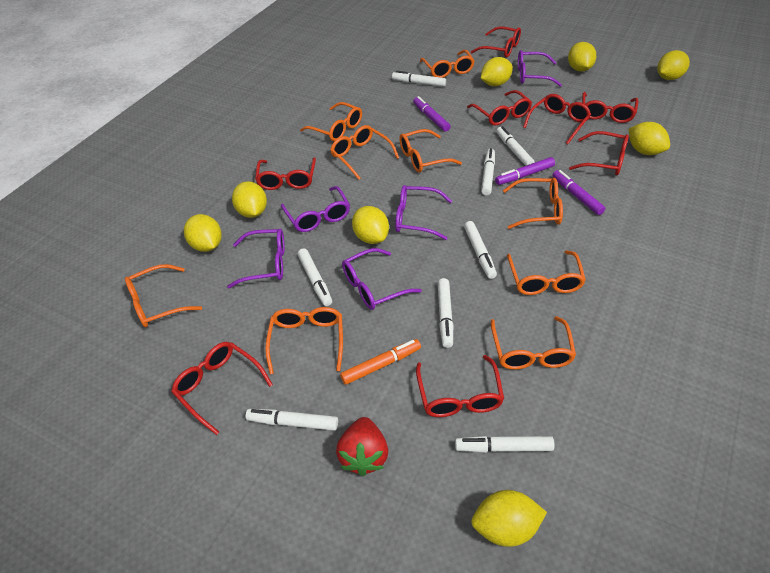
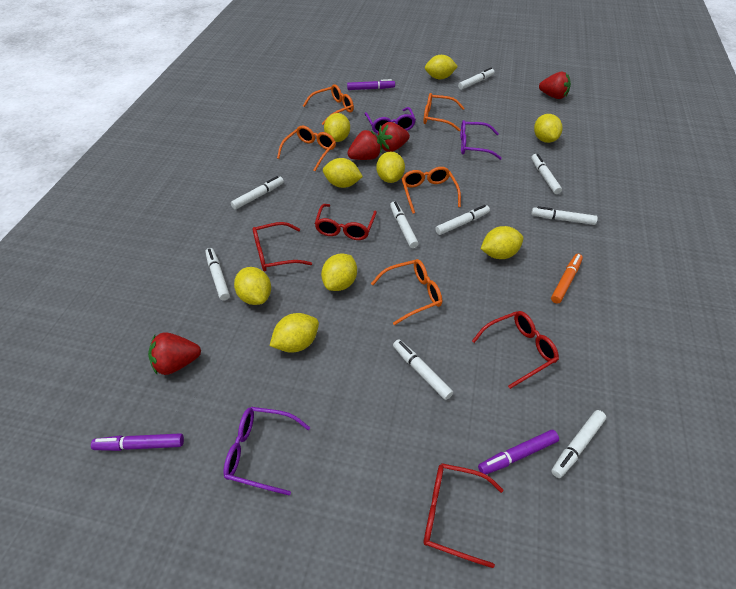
orange glasses: [125,264,202,328] [265,307,343,374] [300,102,362,141] [330,125,399,180] [399,129,462,172] [420,50,475,78] [491,316,576,370] [503,178,563,229] [507,250,586,295] = 9 -> [277,125,336,171] [303,84,354,125] [371,259,442,325] [402,167,461,214] [423,93,465,131] = 5
purple glasses: [227,229,285,288] [281,186,350,232] [342,248,422,310] [395,185,452,240] [518,50,562,87] = 5 -> [224,407,310,496] [365,107,416,134] [461,120,502,160] = 3
red glasses: [171,342,273,435] [255,157,316,190] [416,355,504,417] [467,90,532,126] [471,27,521,58] [523,94,591,144] [569,131,629,175] [582,92,638,123] = 8 -> [252,222,312,272] [315,204,377,240] [423,463,503,568] [472,311,559,389] = 4
red strawberry: [336,417,388,476] = 1 -> [148,332,201,375] [347,130,382,160] [377,122,410,152] [539,72,571,99] = 4
white marker: [245,409,338,431] [298,248,332,306] [392,71,446,87] [438,278,453,348] [455,436,555,453] [464,221,497,279] [481,148,495,196] [496,126,535,166] = 8 -> [205,248,230,301] [231,176,284,209] [390,201,419,248] [393,340,453,400] [435,205,490,235] [458,68,495,90] [531,154,562,194] [531,206,598,225] [551,410,606,478] = 9
yellow lemon: [184,214,222,252] [232,181,267,218] [352,206,389,244] [471,490,547,547] [481,57,513,86] [568,42,596,72] [629,122,670,155] [657,50,690,80] = 8 -> [234,267,271,305] [270,313,319,353] [321,253,357,291] [323,158,363,188] [324,113,350,142] [376,152,405,183] [425,55,458,79] [481,226,523,259] [534,114,562,143] = 9

